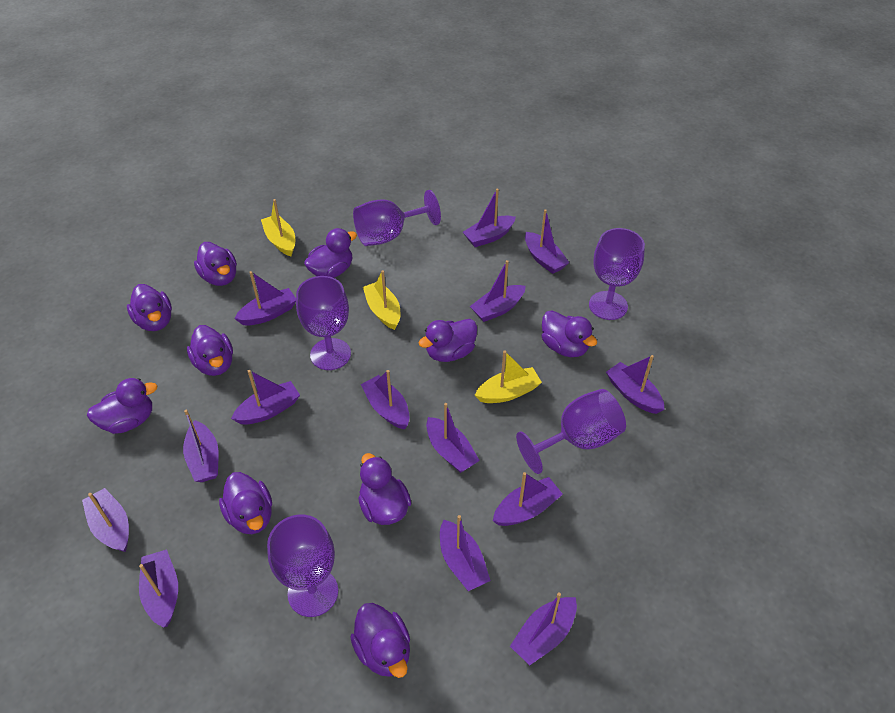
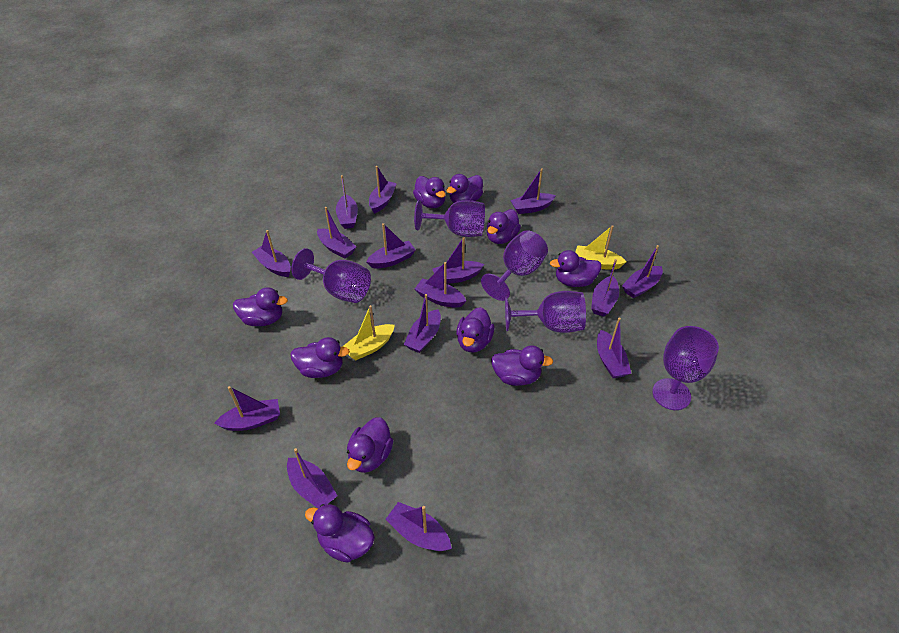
purple boat: [82,488,129,552] [139,550,178,627] [183,410,218,482] [231,370,300,425] [234,271,296,325] [361,370,410,429] [426,403,480,473] [440,515,491,591] [463,189,516,247] [470,260,526,322] [493,472,563,526] [510,592,577,665] [525,209,569,274] [606,355,664,414] = 14 -> [214,386,280,431] [252,230,291,277] [287,448,338,508] [317,207,356,259] [336,175,358,229] [366,223,416,269] [369,166,397,214] [385,502,452,551] [404,294,441,353] [415,262,466,308] [432,237,484,284] [510,168,556,214] [591,259,619,317] [597,318,631,378] [622,245,663,298] = 15
yellow boat: [261,199,295,256] [363,270,400,330] [475,351,542,403] = 3 -> [342,305,395,360] [576,225,627,270] = 2

